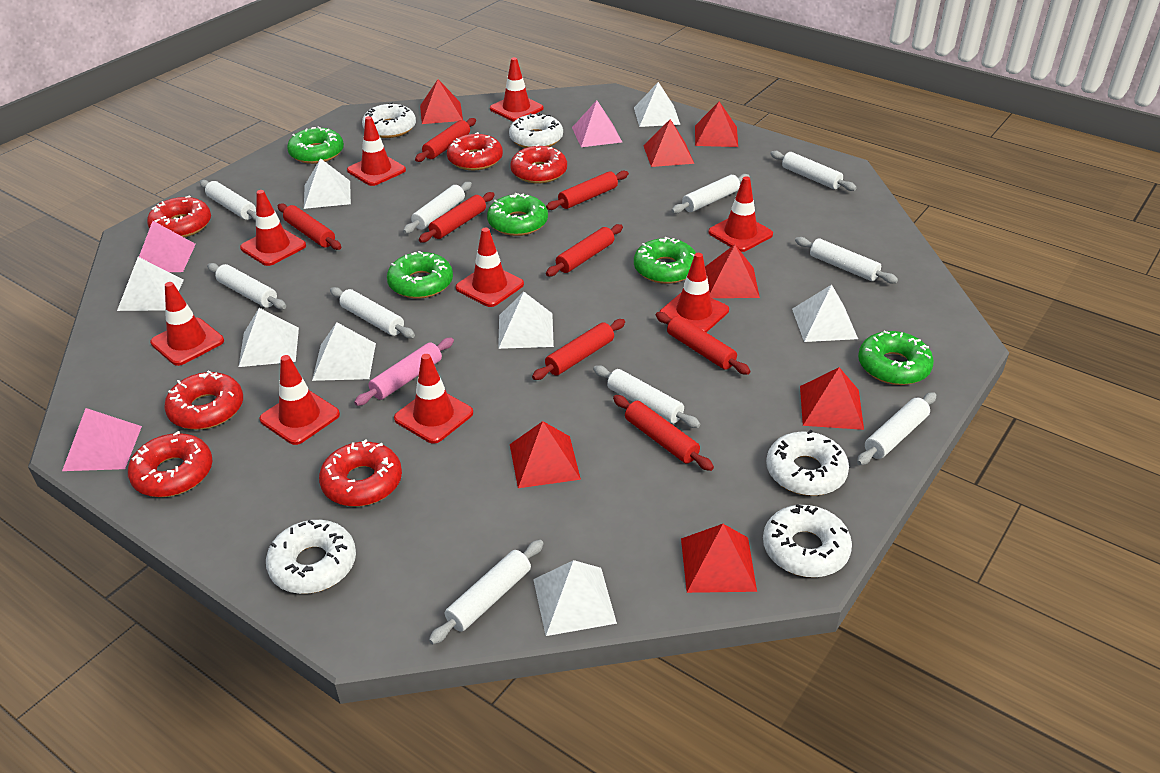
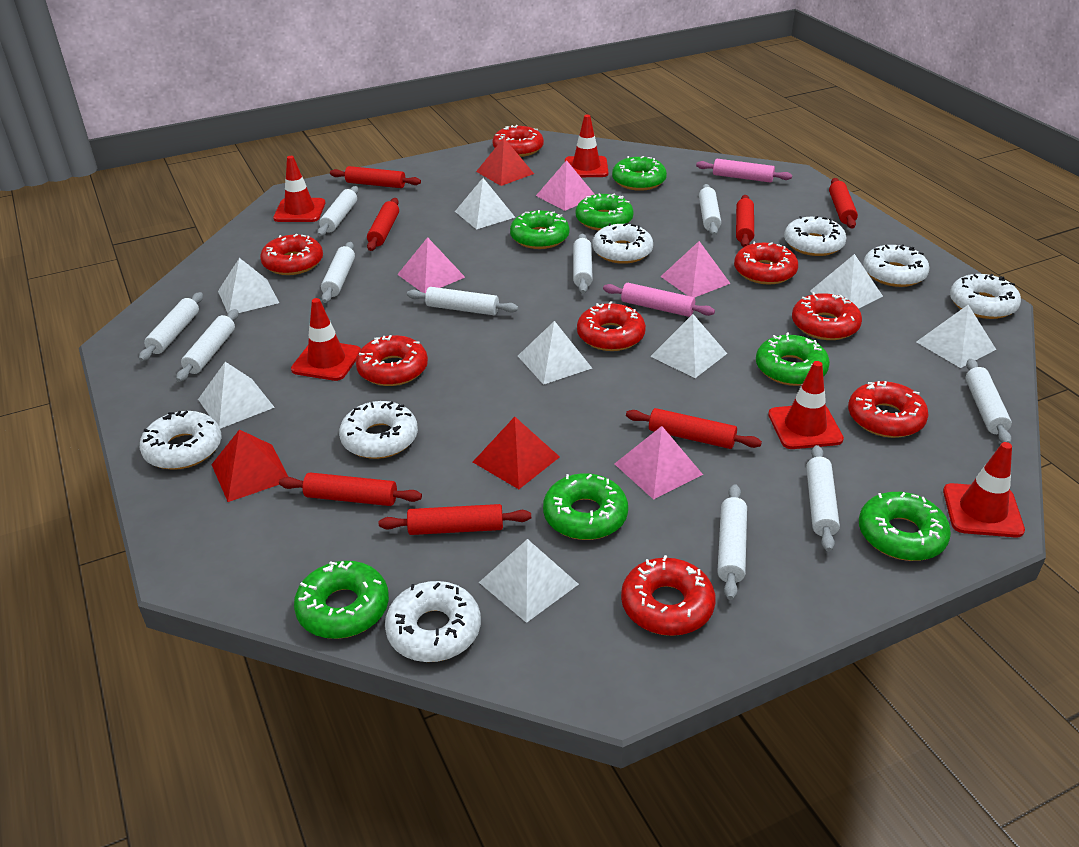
green donut: [287,126,344,164] [387,251,453,299] [487,193,548,236] [634,237,696,284] [858,331,934,385] = 5 -> [294,561,389,639] [510,210,569,249] [543,473,628,540] [576,193,634,231] [612,156,667,191] [756,332,830,386] [859,492,951,561] = 7
pink pyramid: [62,408,142,471] [139,221,196,272] [572,100,622,147] = 3 -> [397,237,465,293] [536,160,595,211] [615,426,703,500] [660,241,731,298] = 4
pink rolling pin: [354,338,454,406] = 1 -> [603,283,715,317] [696,159,792,183] = 2
red donut: [128,431,213,497] [147,195,211,237] [164,371,243,430] [319,439,402,507] [447,132,503,170] [510,144,567,183] = 6 -> [260,234,323,275] [356,335,428,386] [492,125,544,157] [577,301,646,351] [621,555,715,636] [734,242,798,284] [792,292,862,340] [848,381,929,438] = 8
red pyramid: [420,79,463,124] [510,421,581,488] [643,119,694,167] [681,524,757,593] [695,101,738,147] [705,245,760,298] [800,367,864,430] = 7 -> [211,429,288,502] [473,417,560,489] [476,138,534,186] = 3
red rolling pin: [278,203,341,250] [415,118,476,162] [419,192,495,242] [532,319,625,380] [546,171,629,210] [546,224,623,276] [613,395,714,471] [656,312,751,375] = 8 -> [279,472,422,506] [330,166,421,188] [367,198,399,251] [379,504,531,535] [626,408,762,449] [736,195,754,247] [829,178,858,228] = 7
red traffic cone: [150,282,224,366] [240,190,306,266] [259,355,340,445] [347,116,406,186] [394,354,473,444] [455,227,524,307] [490,57,543,122] [660,253,729,332] [708,176,773,252] = 9 -> [273,156,325,222] [291,298,361,381] [565,115,608,177] [768,361,844,449] [943,442,1025,538] = 5
white donut: [266,520,356,594] [362,102,416,138] [509,112,563,148] [763,504,852,578] [766,430,849,496] = 5 -> [140,411,222,470] [339,401,418,459] [385,581,481,662] [592,223,653,264] [784,216,846,256] [863,244,930,287] [950,274,1021,319] = 7

